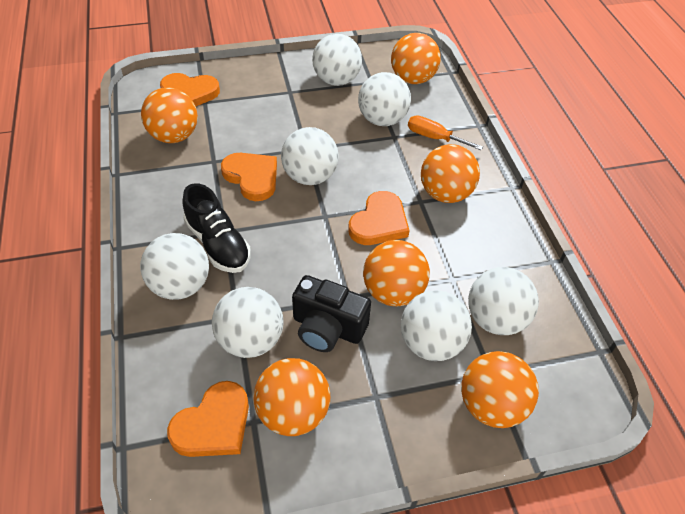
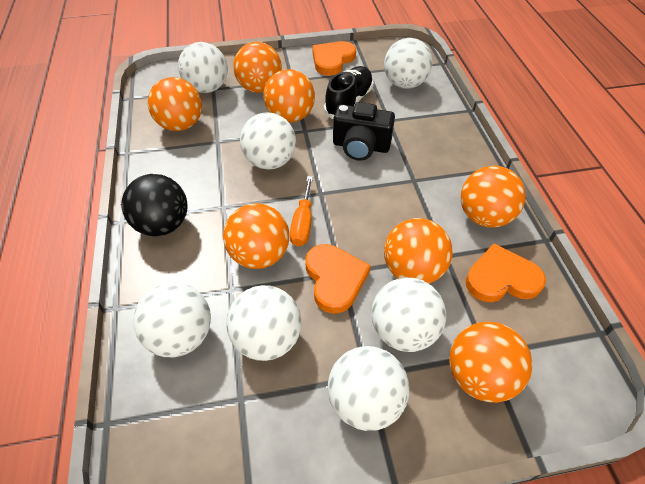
black ball: none = 0 -> [121,174,188,237] = 1
orange ball: [141,87,198,143] [253,358,330,436] [363,240,430,306] [391,33,441,84] [421,144,480,203] [461,351,539,428] = 6 -> [148,77,202,131] [223,203,289,269] [233,42,282,93] [263,69,315,123] [384,218,453,284] [449,322,533,403] [461,166,526,228] = 7
orange heart: [160,73,220,106] [167,381,249,457] [221,153,277,201] [348,191,410,245] = 4 -> [305,244,371,314] [312,41,356,75] [466,243,546,302] = 3

